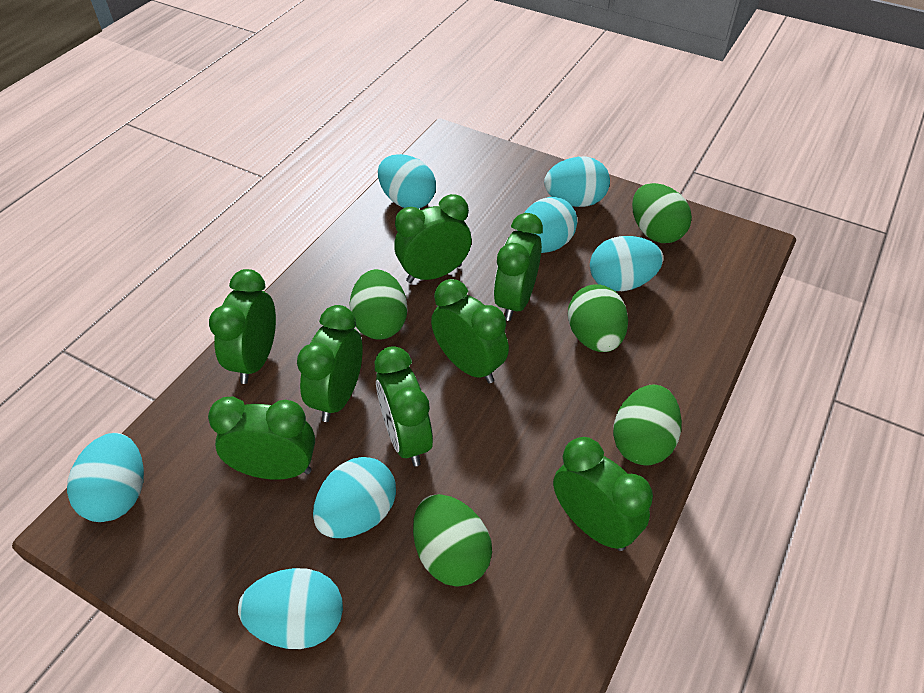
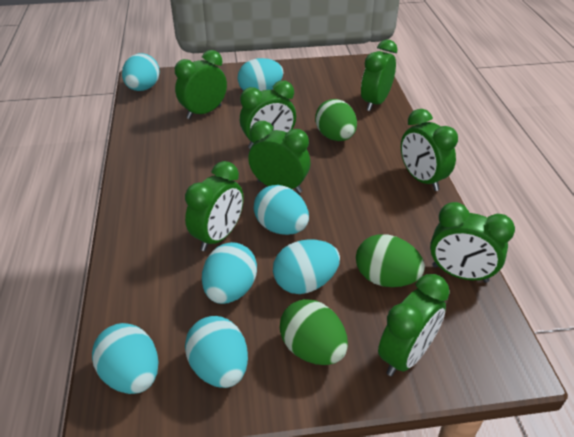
green egg: [349,269,408,339] [413,494,492,587] [568,284,628,352] [613,384,682,466] [632,183,692,243] = 5 -> [280,299,348,365] [315,99,357,141] [356,234,425,287] = 3

